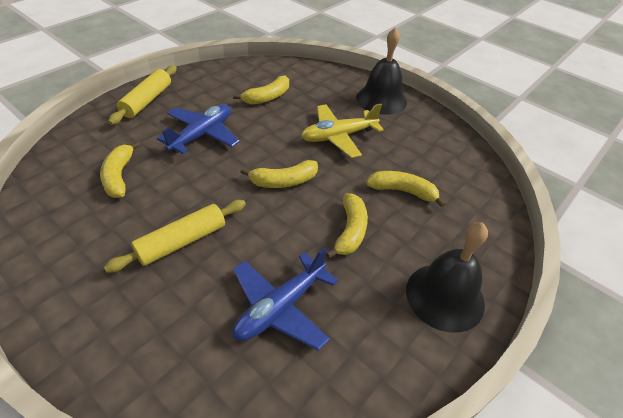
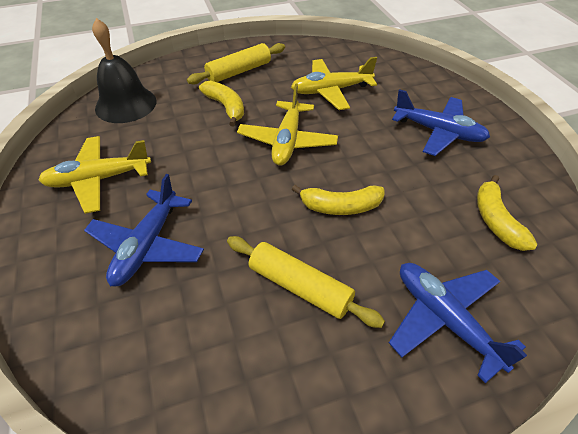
black bell: [356,27,407,115] [406,222,488,333] = 2 -> [92,18,156,123] = 1
blue plane: [157,104,240,154] [232,247,338,351] = 2 -> [84,174,204,286] [389,263,527,383] [392,89,490,156] = 3
yellow banana: [100,141,140,198] [233,76,289,104] [240,160,318,188] [326,193,368,259] [366,171,446,208] = 5 -> [199,81,244,126] [292,185,384,215] [477,175,537,251] = 3
yellow plane: [301,104,384,158] = 1 -> [39,136,151,214] [237,84,338,166] [291,57,377,110] = 3

